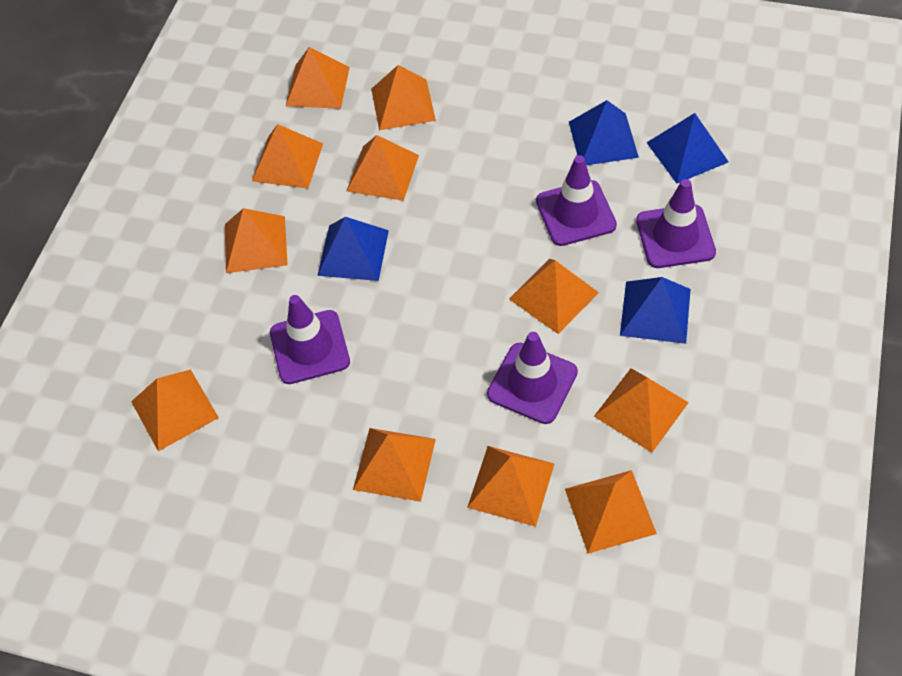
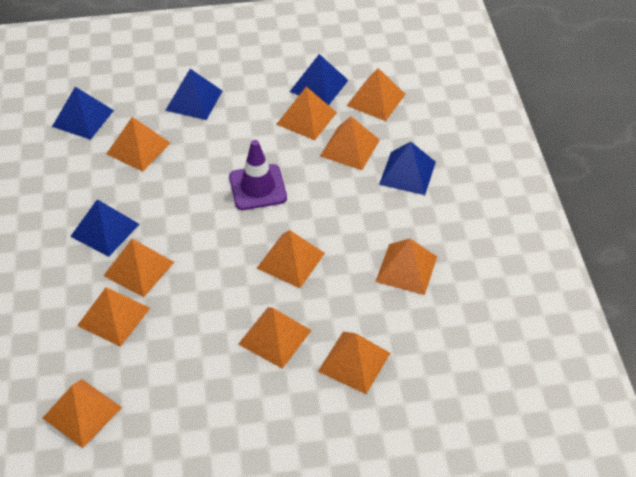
blue pyramid: [317,217,389,281] [569,100,639,165] [620,277,691,344] [646,113,729,183] = 4 -> [52,87,114,140] [70,199,139,257] [165,69,222,120] [290,54,348,105] [379,142,436,195] = 5
purple traffic cone: [270,295,350,384] [487,332,578,424] [536,155,617,246] [636,179,716,268] = 4 -> [229,140,287,210] = 1

